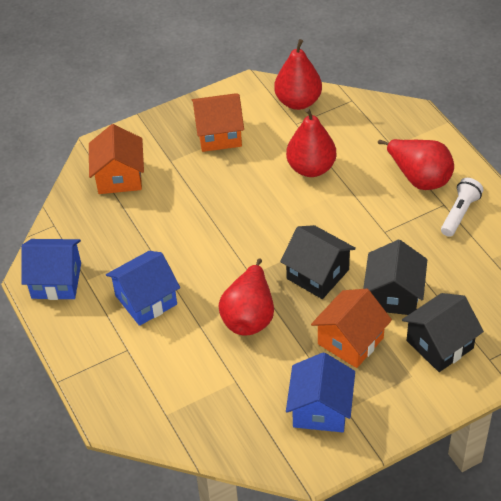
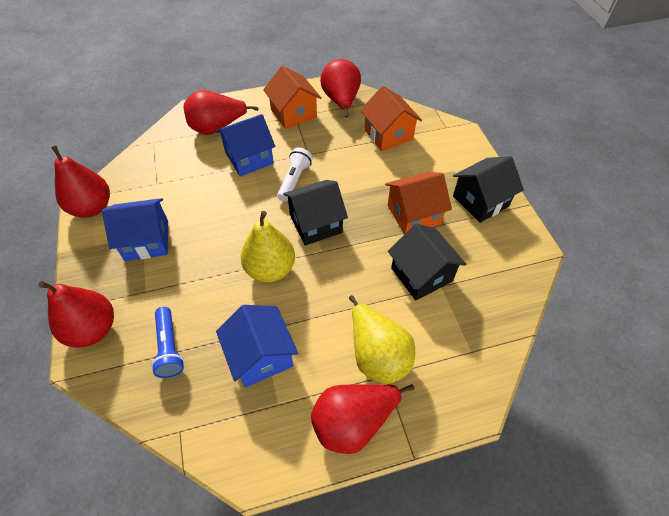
blue flashlight: none = 0 -> [151,307,184,378] = 1
red pear: [219,258,274,336] [274,39,322,110] [286,108,336,177] [378,139,454,190] = 4 -> [39,281,114,348] [51,145,110,217] [184,90,259,135] [311,384,414,454] [320,59,361,118] = 5
yellow pear: none = 0 -> [241,211,295,282] [349,295,415,384] = 2

